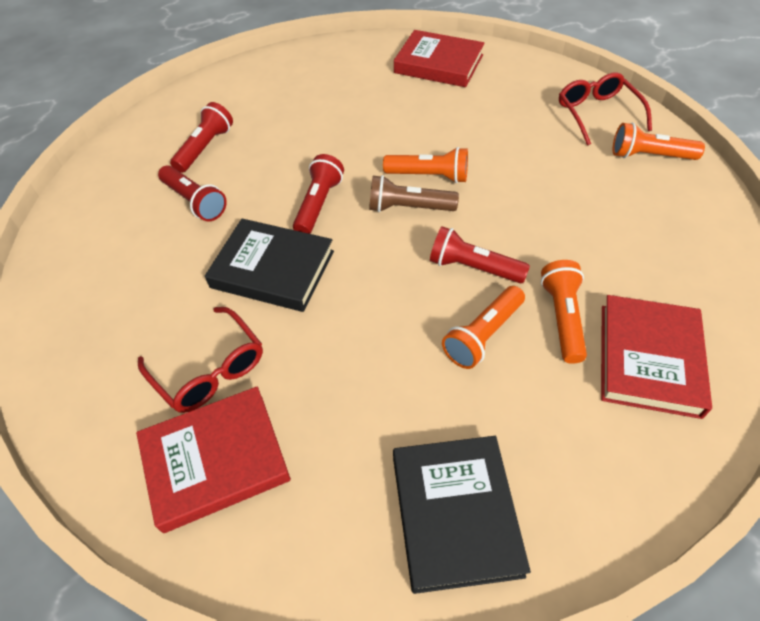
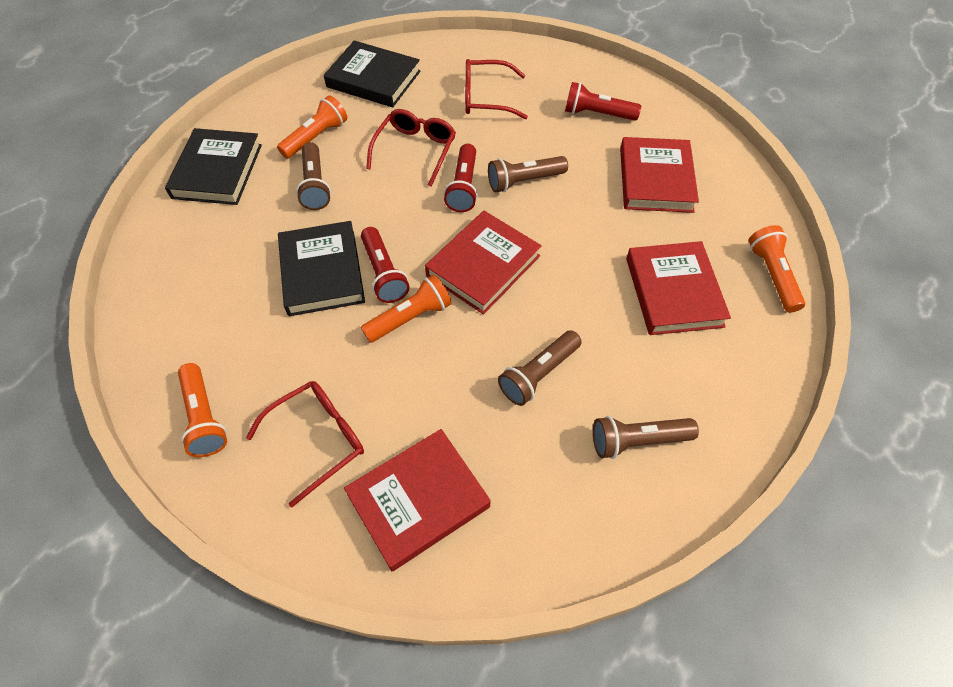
black book: [205,219,334,312] [393,436,531,594] = 2 -> [165,128,262,205] [278,221,365,316] [324,41,421,108] = 3
brown flashlight: [369,175,459,212] = 1 -> [296,142,331,210] [488,156,568,192] [498,330,582,406] [593,416,699,459] = 4
red book: [136,387,291,533] [394,30,485,87] [601,295,712,419] = 3 -> [344,429,491,571] [425,211,542,315] [620,137,699,213] [626,241,731,335] = 4
red flashlight: [158,165,227,221] [170,102,233,173] [293,154,344,234] [430,226,530,284] = 4 -> [361,227,410,303] [444,144,478,212] [565,82,641,121] = 3
red glasses: [138,307,263,413] [559,72,652,146] = 2 -> [246,381,364,507] [366,109,456,187] [465,59,528,119] = 3

